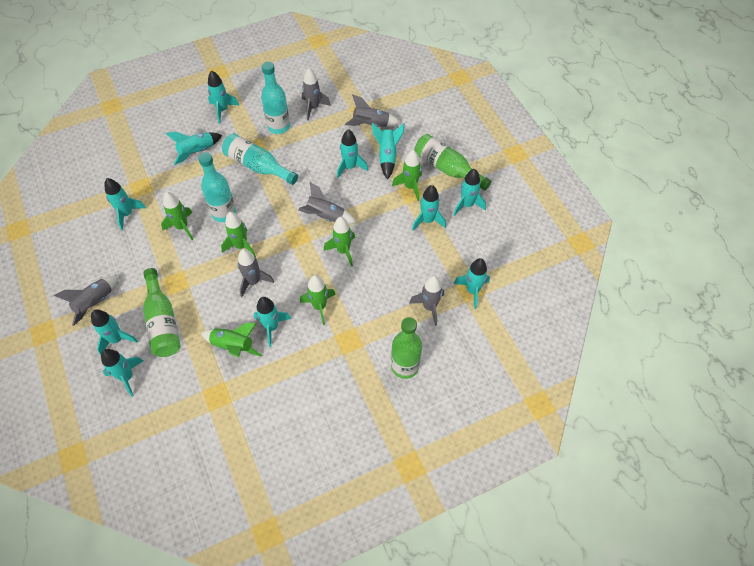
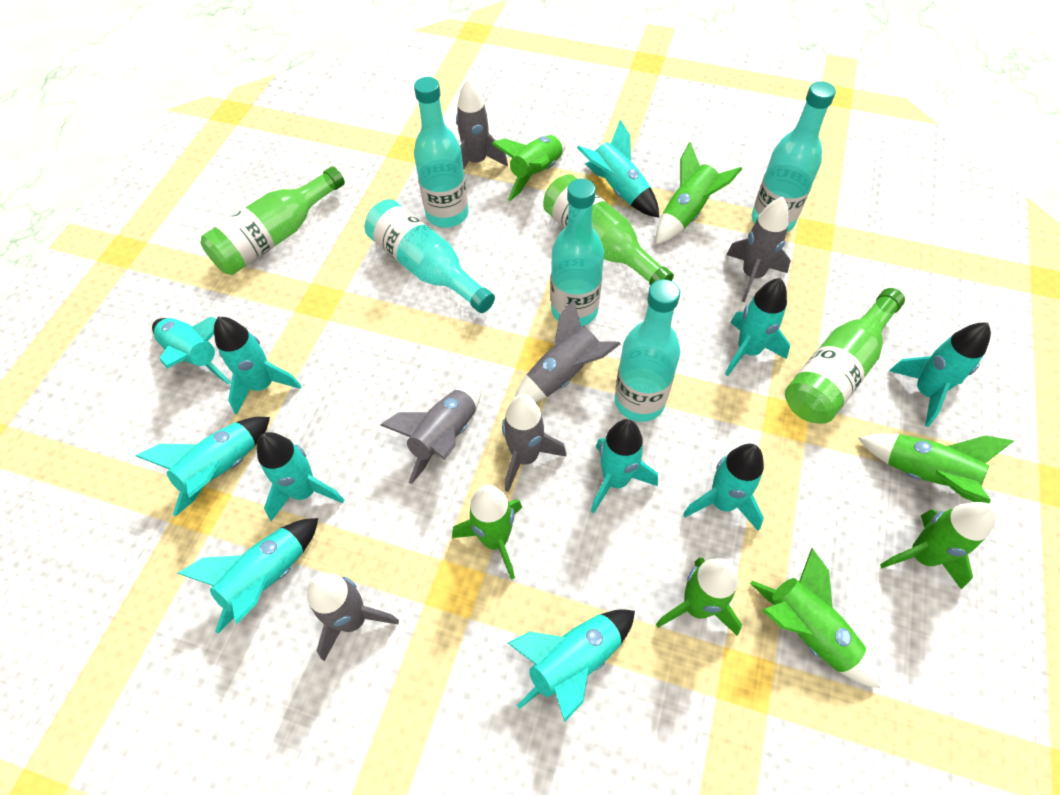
green rocket: [161,192,193,240] [201,323,262,357] [221,212,256,257] [300,275,336,325] [324,217,355,267] [392,150,422,201] = 6 -> [452,485,522,580] [491,135,566,201] [656,142,742,245] [656,557,742,636] [750,548,880,688] [859,434,1014,504] [880,502,996,589] = 7
turquoise bottle: [198,152,236,222] [222,133,298,185] [261,62,290,134] = 3 -> [365,199,495,313] [414,77,469,228] [551,179,604,326] [615,279,680,422] [752,81,836,232] = 5

